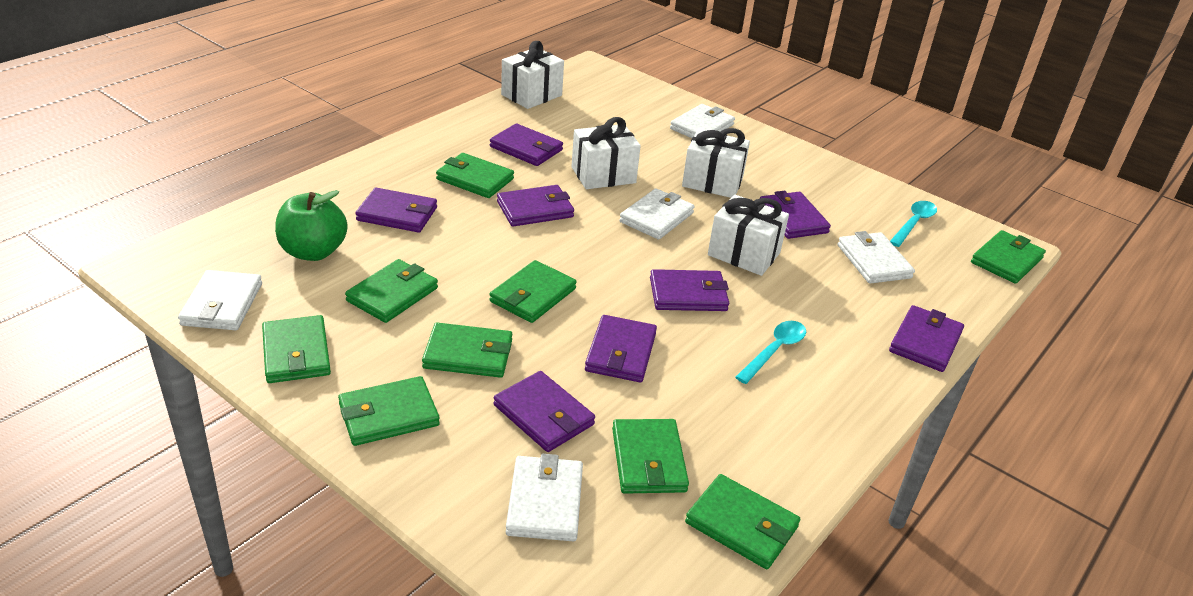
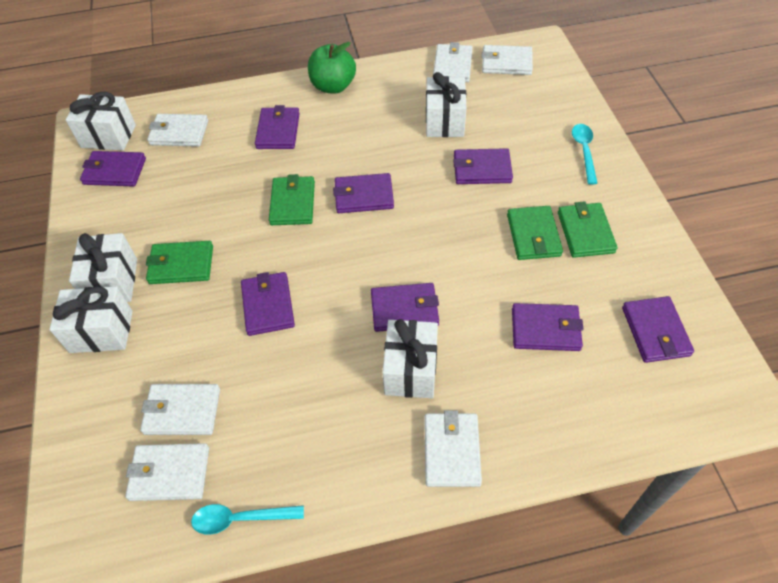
green wallet: [262,315,331,383] [338,376,440,446] [345,259,438,323] [422,323,512,378] [436,153,514,198] [489,260,577,323] [612,419,689,494] [685,474,800,569] [971,230,1046,284] = 9 -> [146,241,213,284] [269,174,315,225] [507,206,563,260] [558,201,617,258] = 4
white gift: [501,41,564,109] [571,117,641,189] [682,128,750,198] [708,195,789,276] = 4 -> [49,286,133,353] [66,92,136,151] [69,233,137,302] [382,319,438,398] [426,72,466,137] = 5
white wallet: [178,270,262,330] [506,454,583,541] [619,188,694,239] [670,104,735,138] [838,231,915,284] = 5 -> [125,443,209,501] [140,384,220,435] [147,114,208,147] [424,410,482,487] [433,42,473,82] [482,45,533,75] = 6

